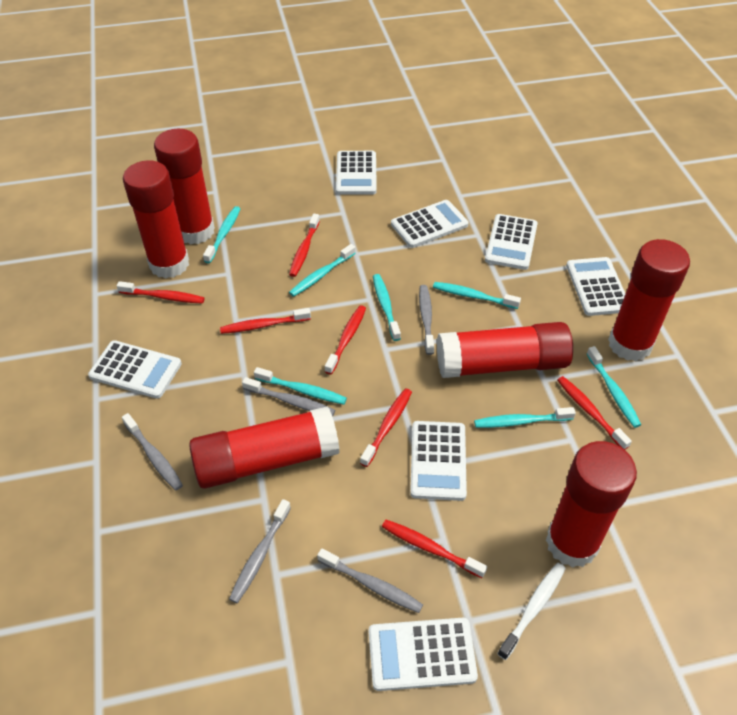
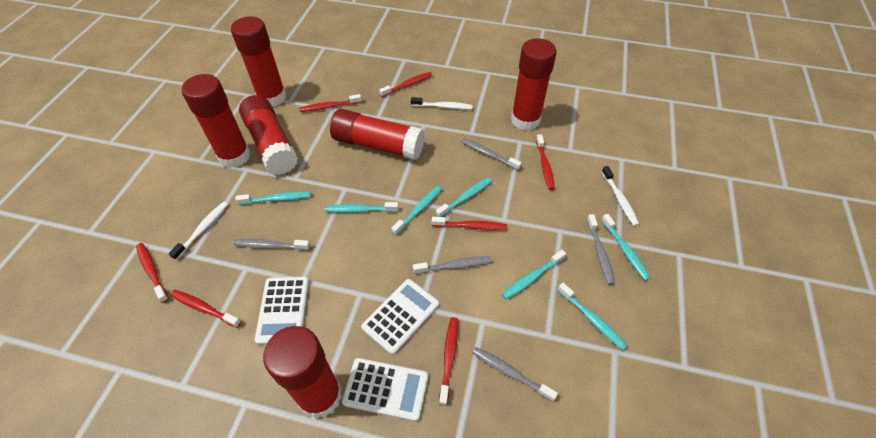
white calculator: [88,340,182,399] [336,151,377,195] [369,618,478,691] [391,200,469,248] [410,421,467,501] [485,214,538,270] [566,257,625,316] = 7 -> [255,277,309,345] [342,358,428,421] [361,279,439,355] = 3
white toothbrush: [497,563,566,660] = 1 -> [169,201,228,260] [411,97,473,109] [601,166,639,226] = 3

